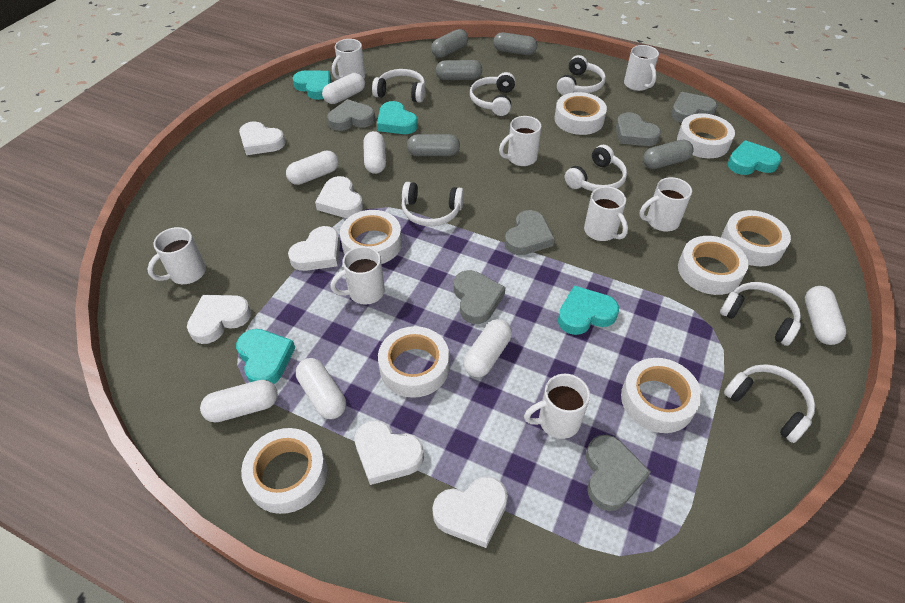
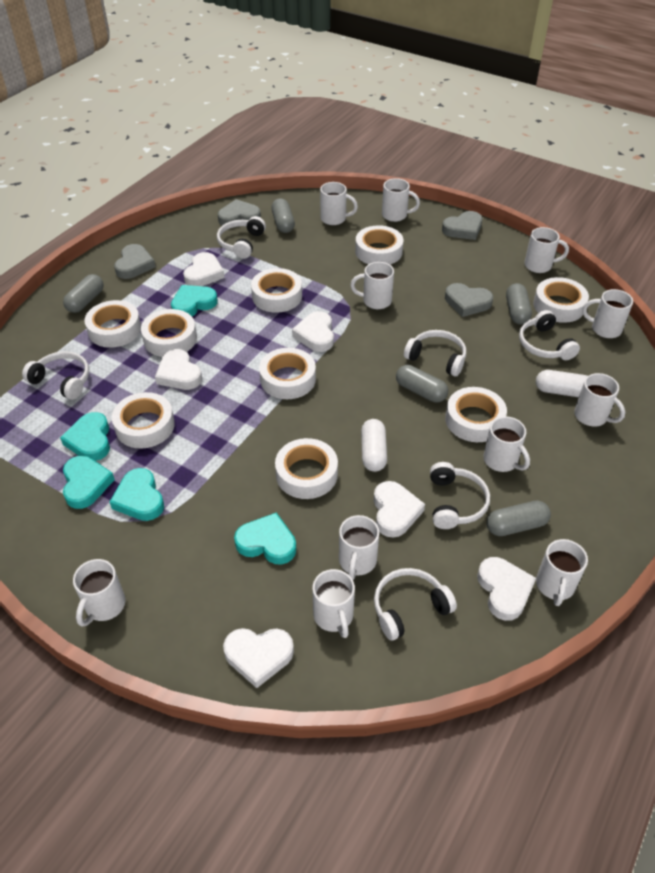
grey heart: [327,99,375,131] [454,270,505,324] [505,210,555,255] [586,435,651,511] [616,112,661,146] [671,92,717,123] = 6 -> [114,244,156,279] [218,199,261,226] [442,211,482,240] [445,283,493,317] = 4
white capsule: [200,380,278,423] [286,150,339,185] [296,358,346,419] [322,73,365,104] [363,131,386,174] [463,319,512,377] [805,286,846,345] = 7 -> [361,419,387,472] [536,370,587,397] = 2
white headphones: [372,69,425,103] [401,182,464,226] [470,72,516,116] [557,55,606,95] [565,145,627,191] [720,282,801,346] [724,364,815,443] = 7 -> [22,351,89,400] [217,216,266,259] [374,568,457,641] [404,330,466,376] [430,462,490,529] [519,310,580,360] = 6
white mug: [147,227,206,284] [330,246,385,305] [332,39,365,80] [499,116,541,166] [524,374,590,439] [584,186,628,241] [624,45,659,91] [639,177,692,231] = 8 -> [73,559,126,627] [312,569,355,638] [320,182,358,225] [339,515,379,580] [350,262,394,309] [382,178,420,222] [483,416,530,472] [524,227,569,273] [536,539,588,606] [574,373,625,426] [582,289,633,338] = 11
white tape: [241,428,327,514] [340,210,402,264] [378,326,449,398] [554,92,607,135] [621,358,702,433] [677,113,735,158] [678,236,749,295] [721,210,791,266] = 8 -> [84,300,141,348] [112,392,175,449] [141,309,197,357] [251,268,302,313] [259,348,316,399] [275,438,338,499] [355,225,403,265] [445,387,507,442] [533,277,589,323] = 9

